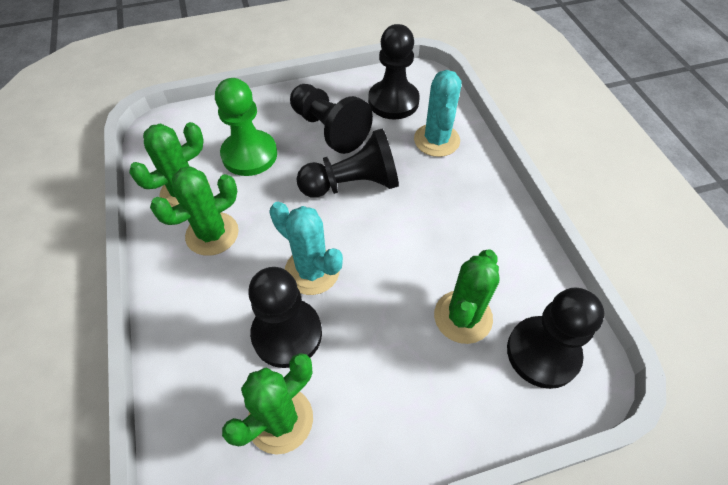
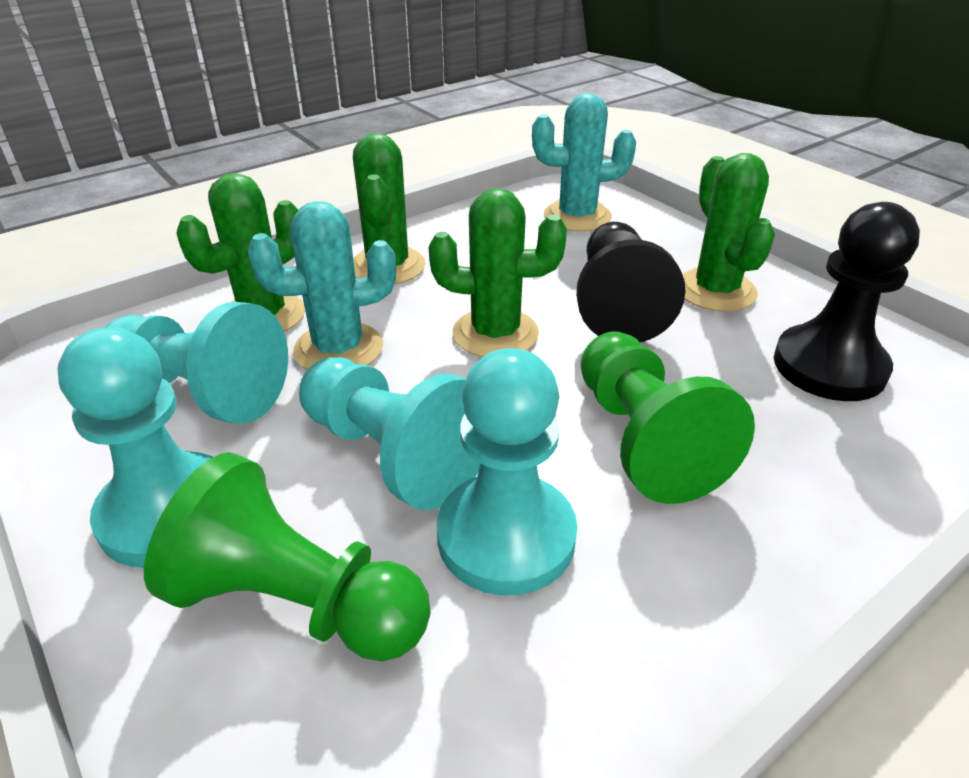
black pawn: [248,267,322,368] [290,84,373,154] [296,128,399,198] [368,24,420,119] [507,287,604,389] = 5 -> [576,222,686,343] [774,202,920,401] = 2
green pawn: [215,78,277,176] = 1 -> [144,452,431,661] [581,332,755,504] = 2
turquoise pawn: none = 0 -> [58,327,213,568] [105,302,288,424] [299,357,480,510] [437,348,577,596] = 4

